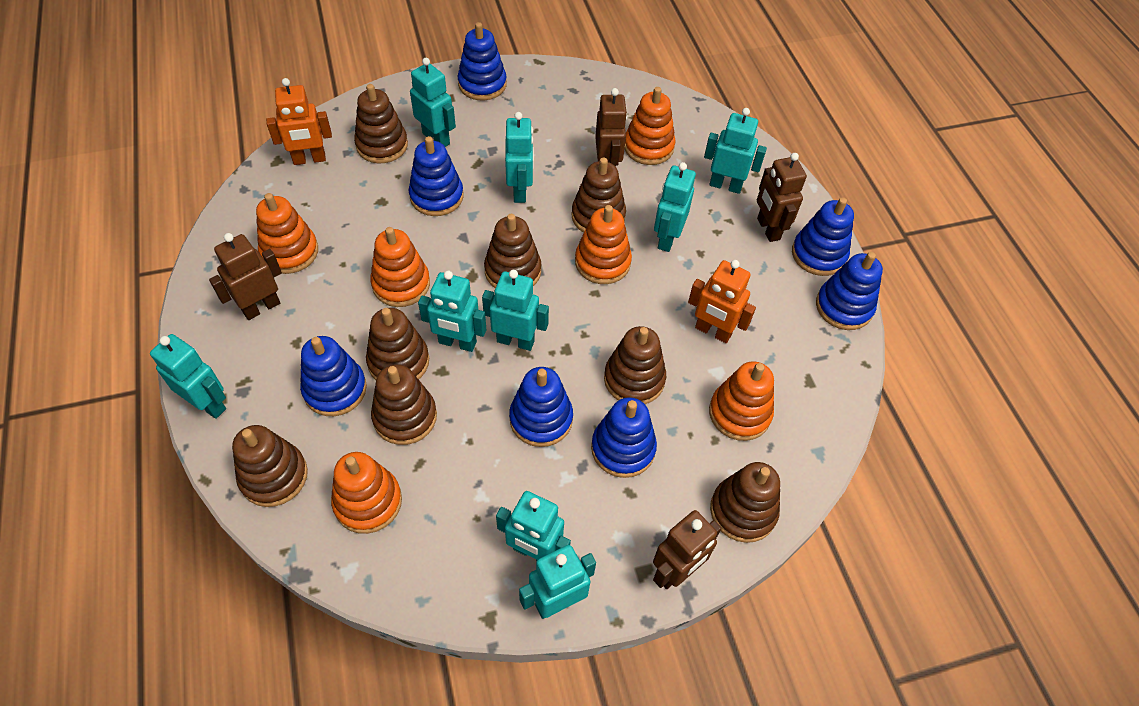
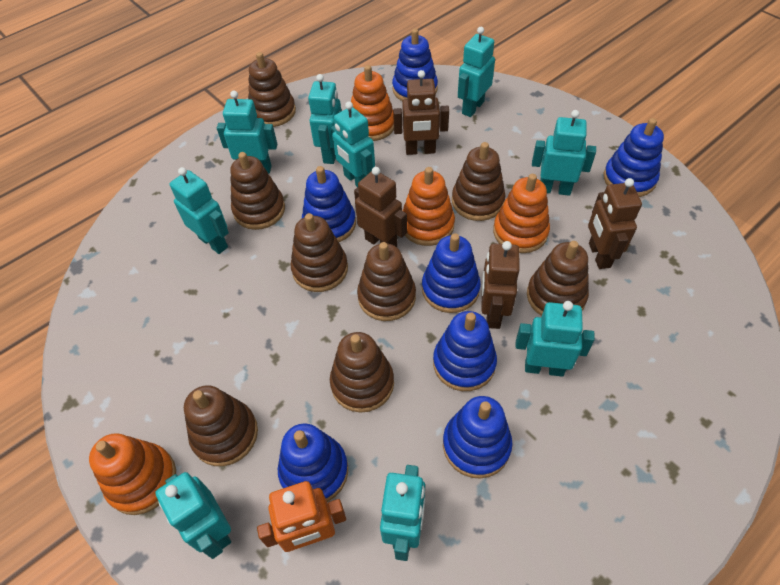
orange robot: [266,78,332,165] [688,260,756,343] = 2 -> [257,481,346,552] = 1
orange stacking toy: [256,193,318,274] [331,452,402,534] [370,227,430,307] [575,205,632,284] [624,87,675,165] [709,361,774,441] = 6 -> [89,433,176,515] [351,65,394,141] [403,167,455,246] [493,174,550,253] = 4

